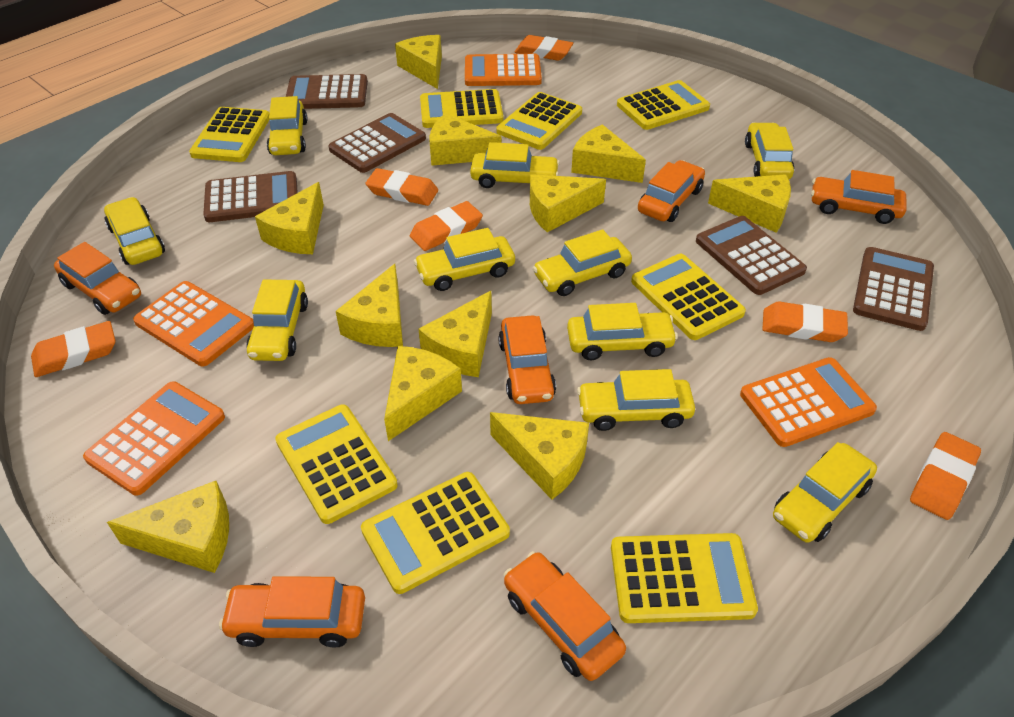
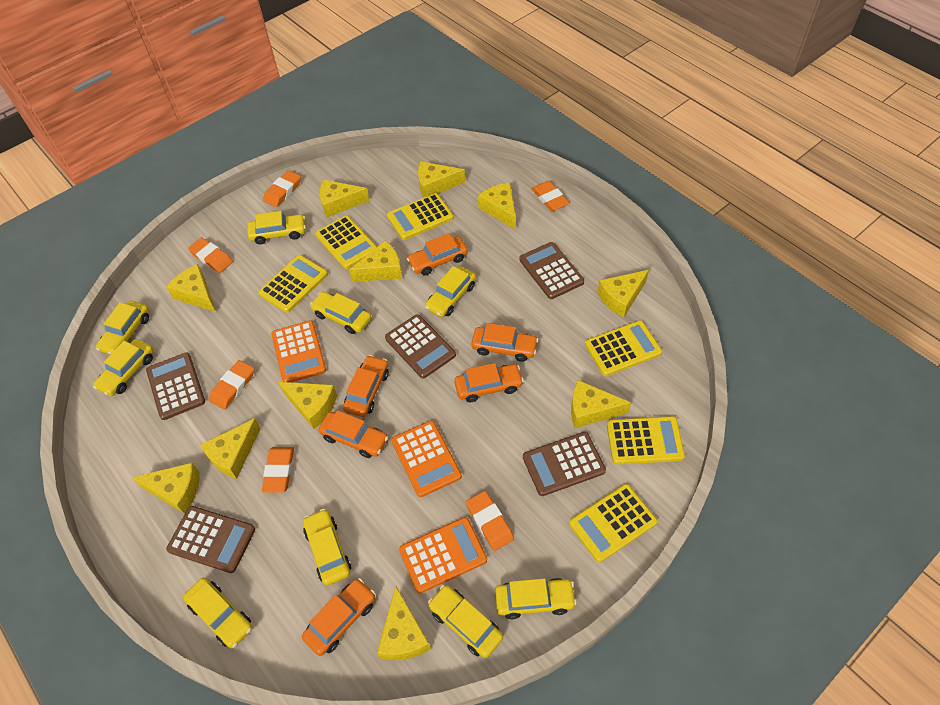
orange calculator: [83,381,225,496] [133,281,254,367] [465,54,542,86] [740,357,877,447] = 4 -> [271,320,326,383] [391,421,462,497] [399,517,487,593] = 3
yellow calculator: [189,107,270,162] [275,404,398,524] [361,472,510,594] [420,89,503,128] [496,92,582,150] [611,533,758,623] [617,80,710,130] [631,254,746,340] = 8 -> [258,255,328,313] [315,216,377,269] [387,193,454,240] [569,484,657,562] [585,320,662,376] [607,416,685,465] = 6
yellow car: [104,197,165,265] [246,279,308,361] [267,96,308,155] [414,228,515,291] [470,142,560,188] [533,229,632,296] [567,303,678,360] [577,369,695,431] [745,122,794,179] [773,442,877,543] = 10 -> [93,339,154,396] [96,301,149,355] [183,578,252,648] [248,211,306,244] [303,509,351,586] [310,292,371,334] [425,266,476,317] [428,585,503,658] [495,578,577,619] = 9

